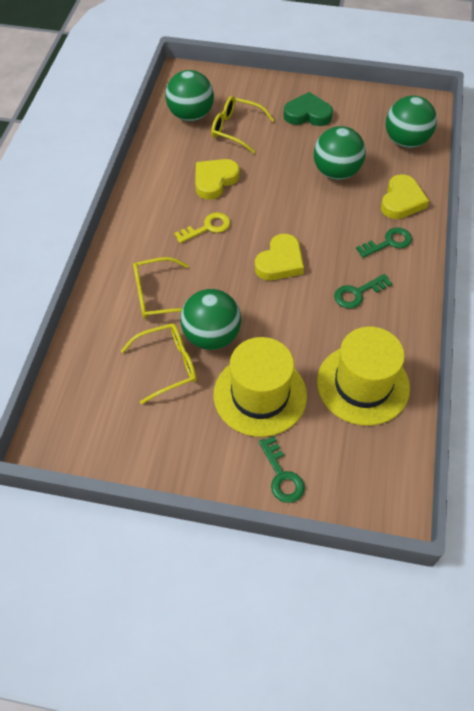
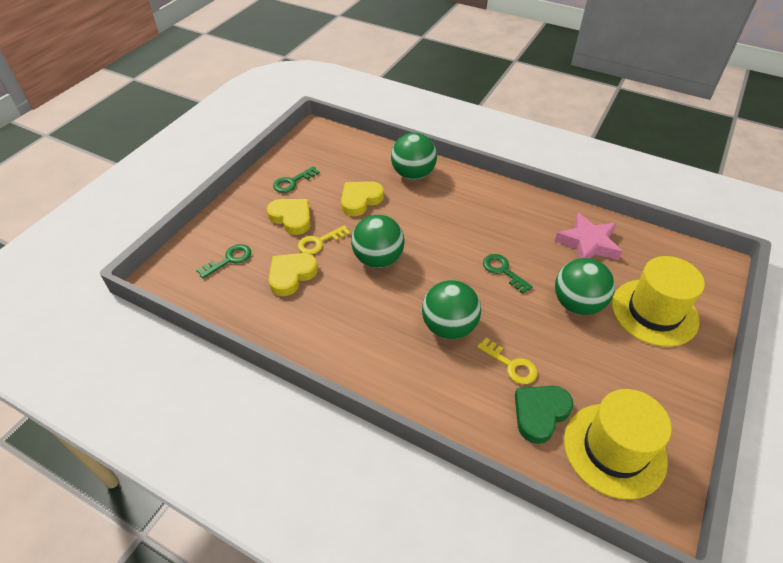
pink star: none = 0 -> [555,212,622,260] = 1
yellow glasses: [121,323,197,404] [133,257,188,319] [211,96,274,154] = 3 -> none = 0
yellow key: [174,212,230,243] = 1 -> [298,225,350,255] [477,337,537,384] = 2

